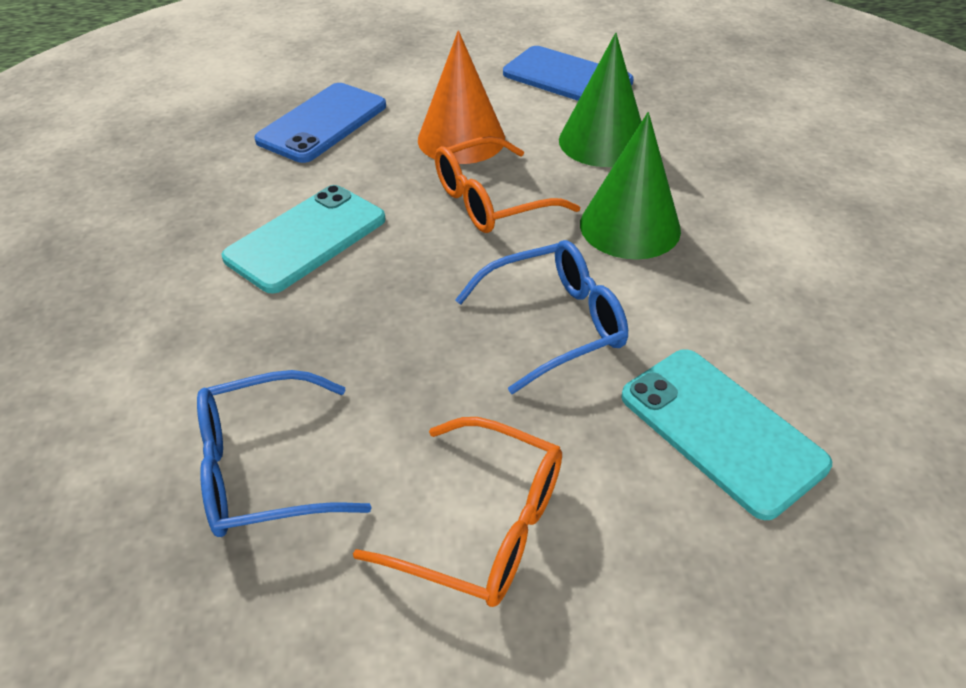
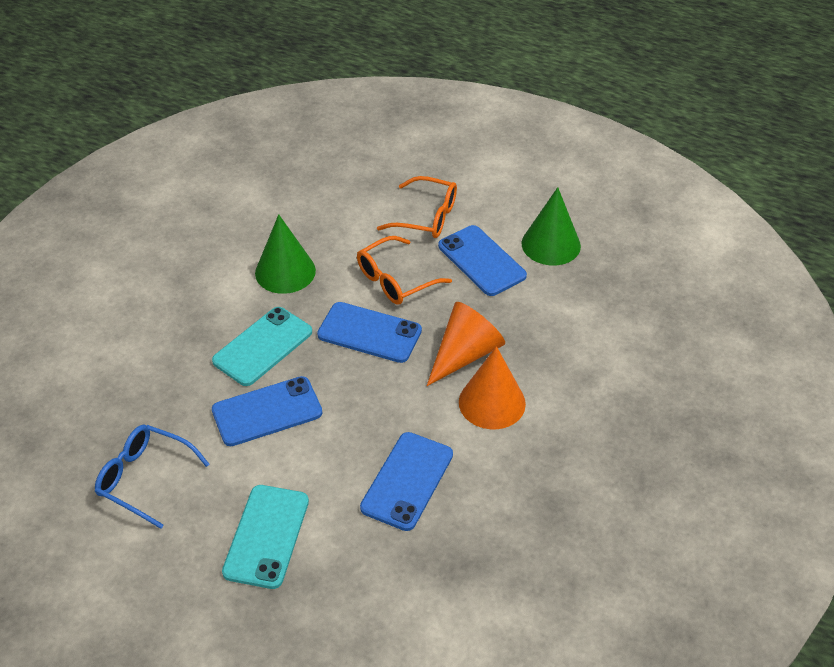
blue glasses: [197,370,372,537] [455,240,628,394] = 2 -> [95,425,209,529] = 1
blue phone: [254,83,386,163] [503,46,634,101] = 2 -> [212,376,322,446] [317,302,422,363] [360,432,453,531] [438,225,527,296] = 4
orange cone: [418,30,505,164] = 1 -> [427,302,505,386] [459,346,526,429] = 2

